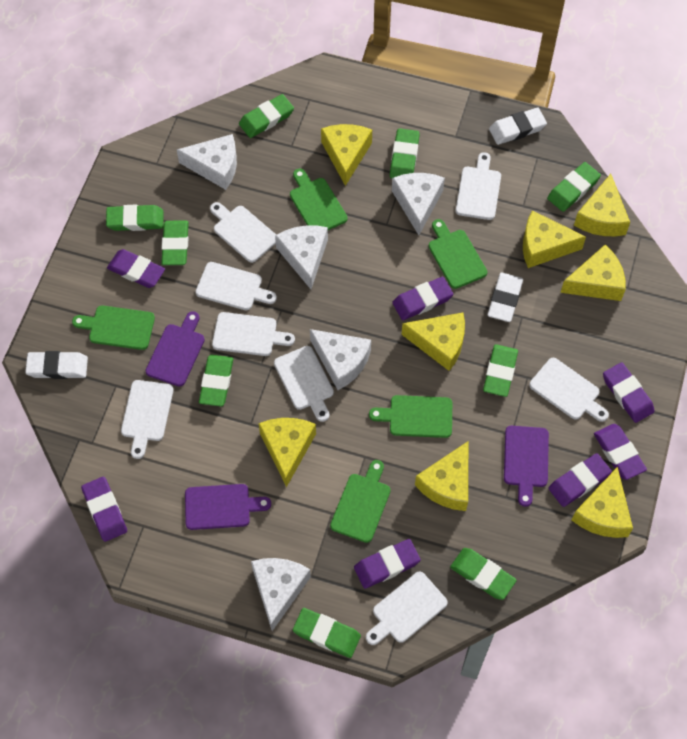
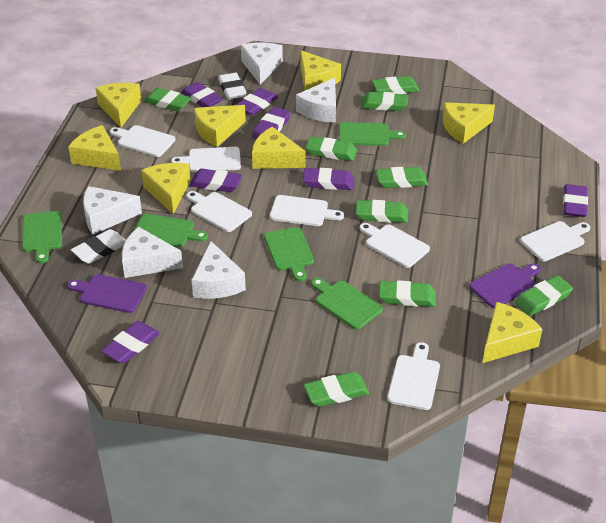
purple cutting board: [145,311,205,387] [185,484,271,530] [504,426,549,507] = 3 -> [67,274,147,313] [469,263,541,308] = 2
white cutting board: [121,380,173,459] [195,262,277,310] [210,202,276,263] [212,312,295,356] [274,346,334,422] [366,571,448,645] [456,152,501,220] [529,358,609,422] = 8 -> [110,125,175,157] [171,147,241,172] [186,191,252,232] [270,195,344,226] [360,223,430,268] [387,342,440,410] [520,221,590,261] = 7
white eraser: [25,351,88,379] [487,273,523,322] [489,108,547,145] = 3 -> [71,229,126,264] [218,73,247,99] = 2

